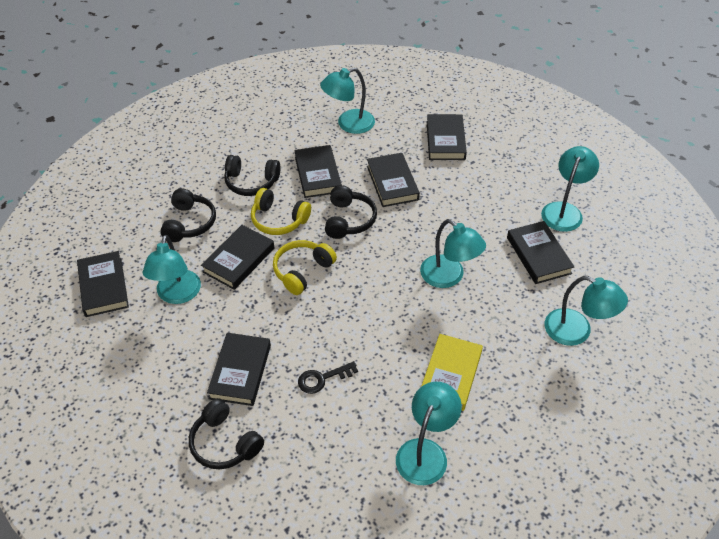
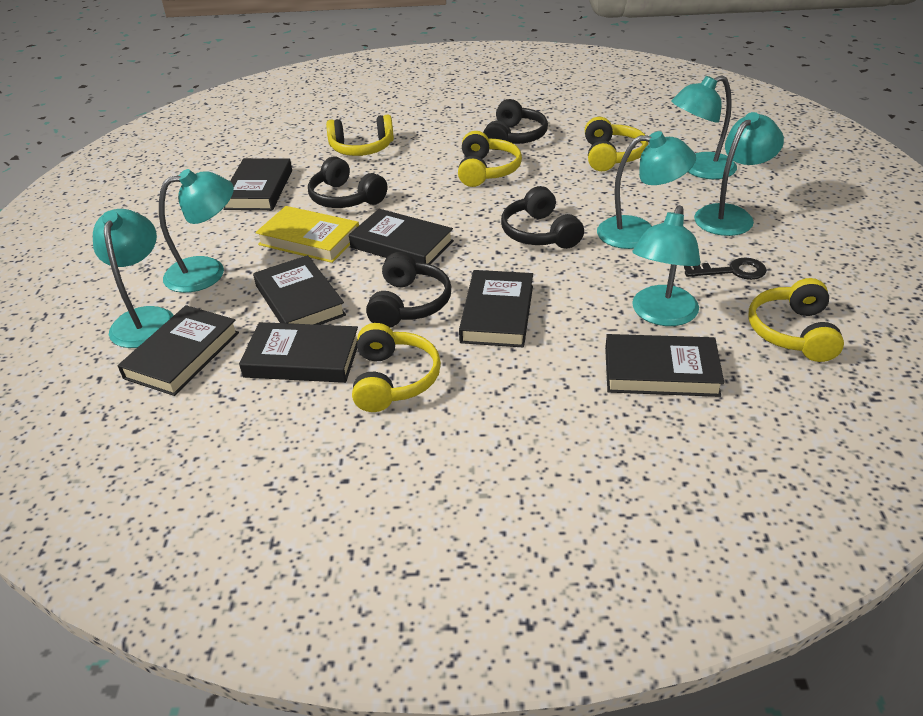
yellow headphones: [251,188,311,235] [273,240,337,295] = 2 -> [326,115,394,156] [352,323,441,412] [458,131,522,187] [585,117,648,171] [748,278,844,362] = 5

